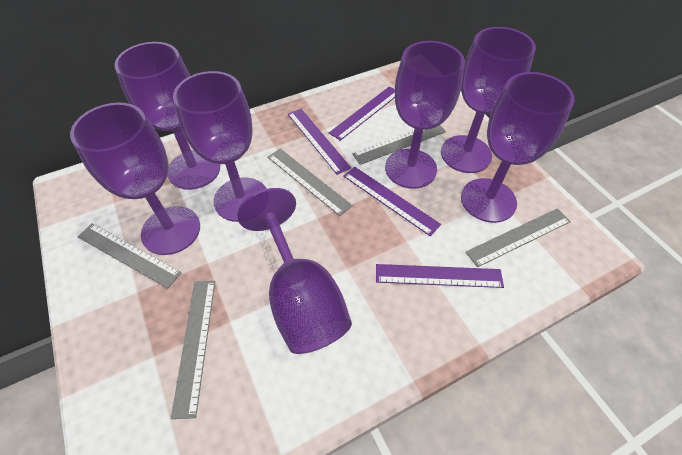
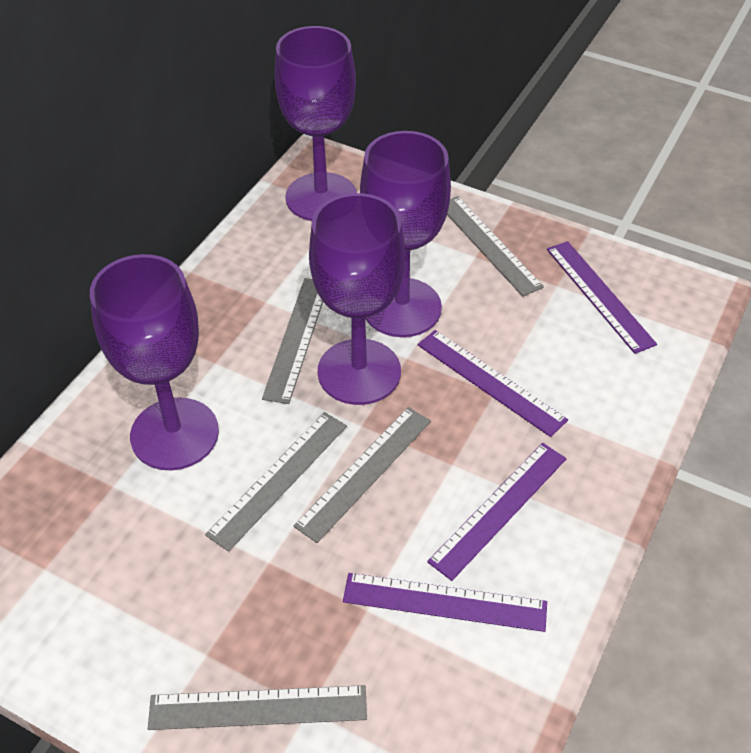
purple goblet: [70,103,200,255] [114,42,220,190] [173,71,267,222] [237,188,352,354] [385,41,465,189] [441,27,536,173] [461,72,575,223] = 7 -> [90,254,219,470] [274,26,357,221] [309,193,405,405] [360,131,451,337] = 4

